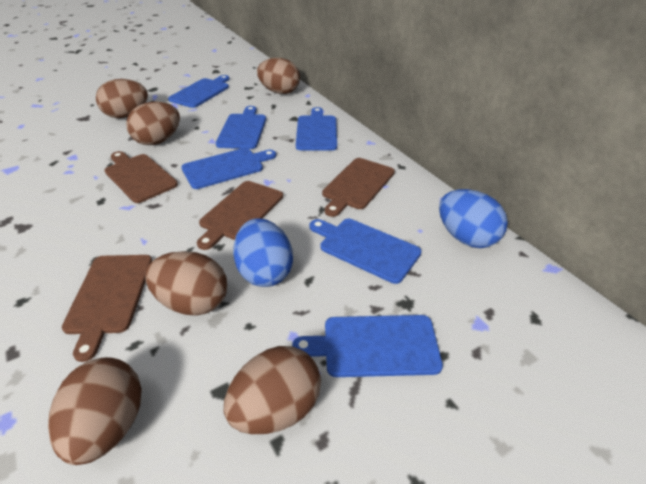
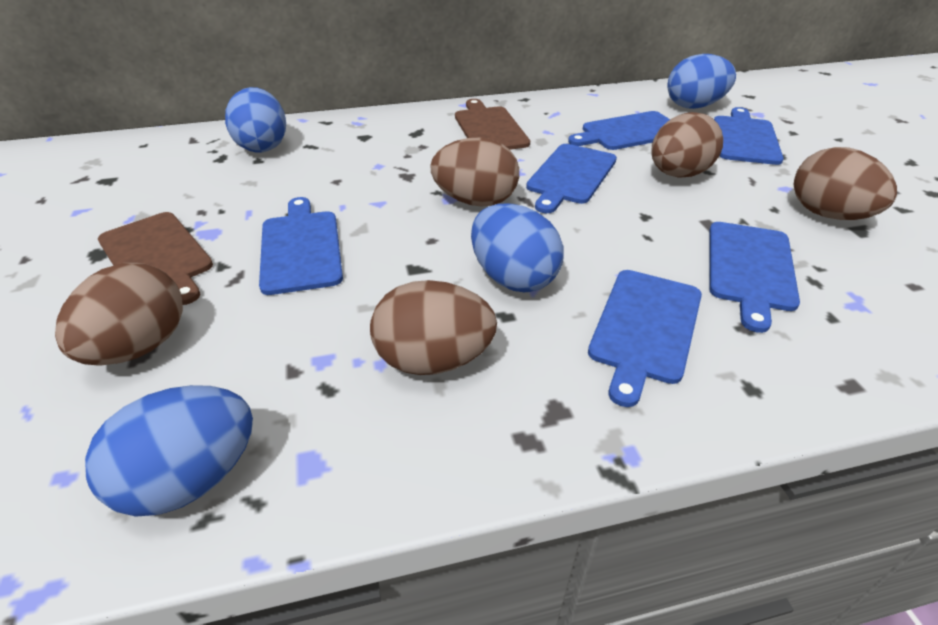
blue egg: [233,218,293,287] [439,189,508,248] = 2 -> [85,385,253,517] [225,87,286,152] [471,204,564,292] [668,54,736,109] = 4
brown cutting board: [62,255,152,362] [104,151,178,203] [197,181,283,250] [322,158,395,217] = 4 -> [98,212,213,305] [455,99,530,150] = 2
brown egg: [48,357,142,465] [96,79,148,118] [126,101,180,145] [145,251,227,316] [224,346,321,434] [257,58,300,94] = 6 -> [55,263,183,366] [370,280,497,375] [430,137,519,207] [651,112,723,178] [794,147,897,220] = 5

